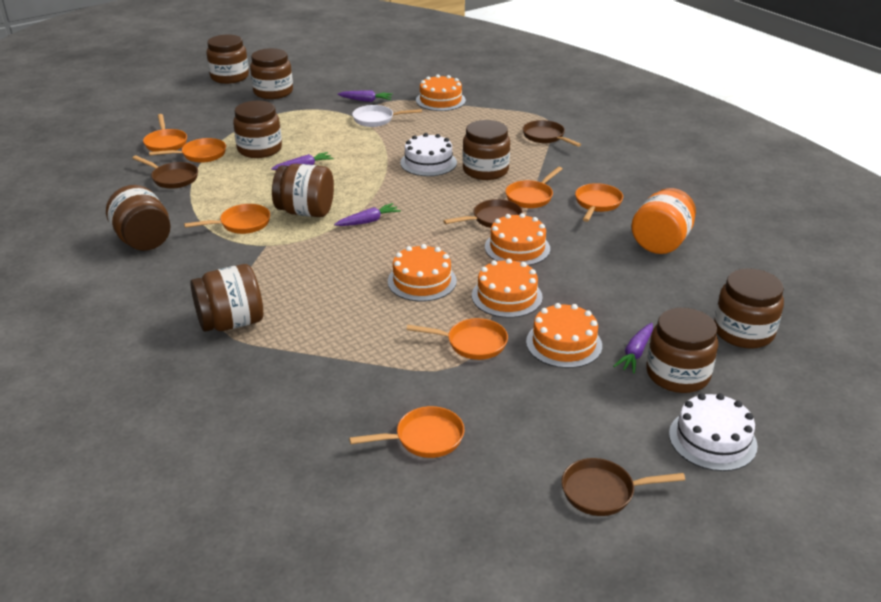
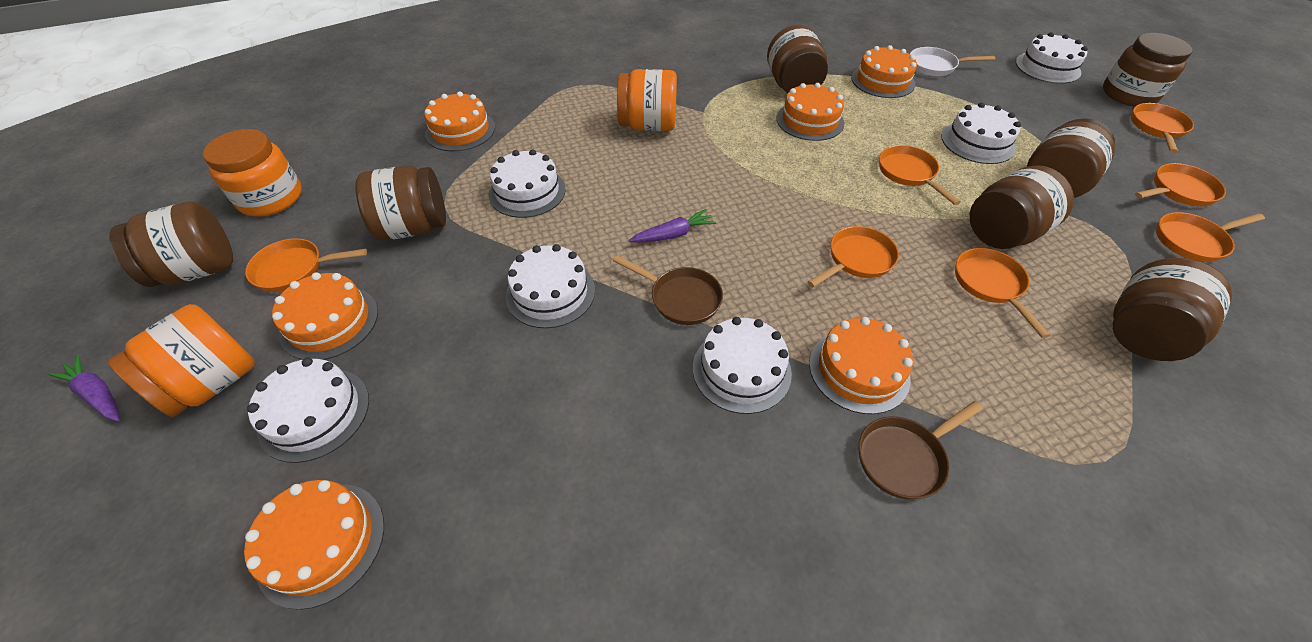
brown jar: [106,185,171,251] [190,264,263,332] [207,34,249,84] [233,101,282,158] [250,48,293,99] [272,164,334,217] [462,120,510,180] [646,308,718,393] [714,268,784,349] = 9 -> [109,201,233,287] [355,165,446,241] [767,25,828,93] [970,165,1074,249] [1027,118,1115,198] [1103,33,1193,107] [1113,258,1232,361] = 7
brown pan: [132,155,198,189] [443,199,523,228] [523,120,581,147] [561,458,685,516] = 4 -> [613,255,723,325] [859,401,983,500] = 2
orange cake: [388,244,457,302] [416,74,466,111] [472,258,543,318] [485,213,550,266] [526,303,602,368] = 5 -> [244,480,384,610] [272,272,378,360] [424,91,495,151] [776,83,844,141] [809,317,913,414] [851,45,917,98] = 6
orange jar: [631,188,696,254] = 1 -> [108,304,255,417] [203,129,302,217] [617,69,677,131] = 3
purple carrot: [271,152,334,170] [334,203,401,226] [337,90,393,102] [613,323,653,373] = 4 -> [48,355,120,421] [629,209,716,243] = 2
white cake: [400,133,457,176] [669,393,758,471] = 2 -> [247,358,369,463] [489,149,566,218] [506,244,595,328] [693,317,792,414] [941,102,1021,164] [1016,32,1088,84] = 6

